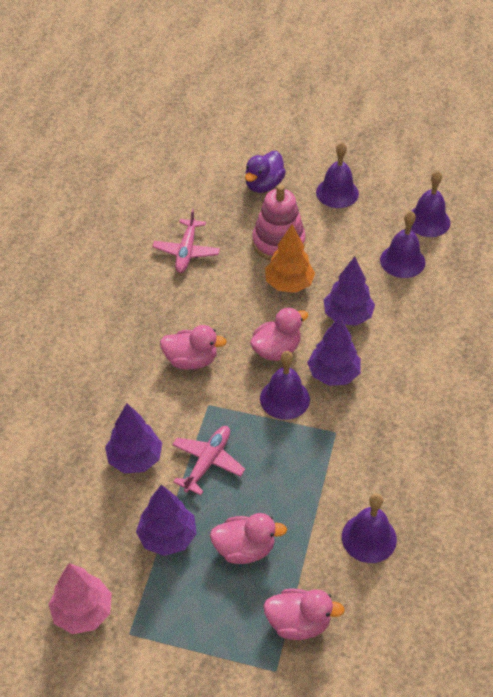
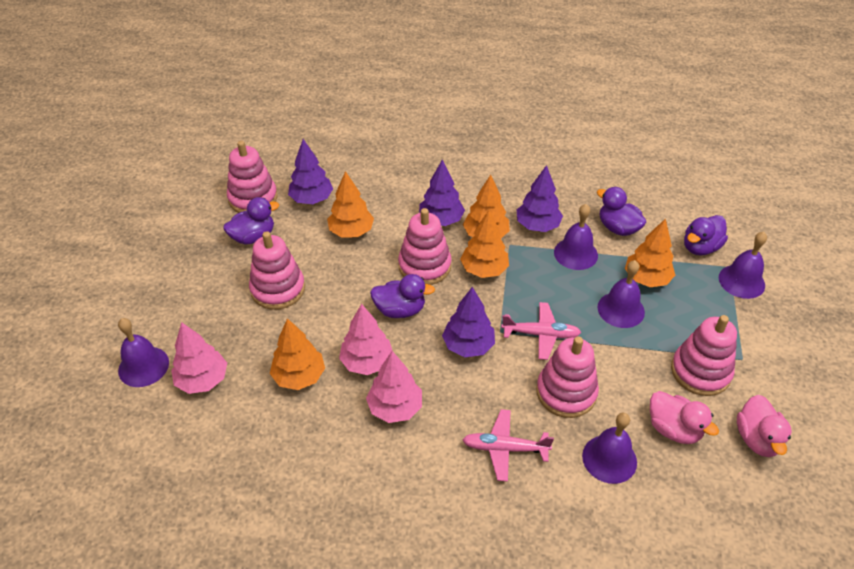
orange tree: [265,224,315,293] = 1 -> [270,318,325,390] [327,171,374,238] [460,210,509,278] [463,175,510,238] [625,218,675,287] = 5
pink duck: [160,325,227,370] [210,513,287,564] [250,307,308,361] [263,589,345,640] = 4 -> [650,391,719,444] [737,395,792,457] = 2
pink stacking toy: [252,185,306,261] = 1 -> [227,141,278,213] [249,231,305,310] [398,208,451,285] [536,336,599,418] [671,315,737,396] = 5
pink tree: [48,563,112,634] = 1 -> [171,322,227,394] [339,304,392,375] [366,351,422,423] = 3
purple duck: [245,151,286,193] = 1 -> [223,197,279,245] [370,274,435,318] [597,187,646,236] [684,215,728,255] = 4

